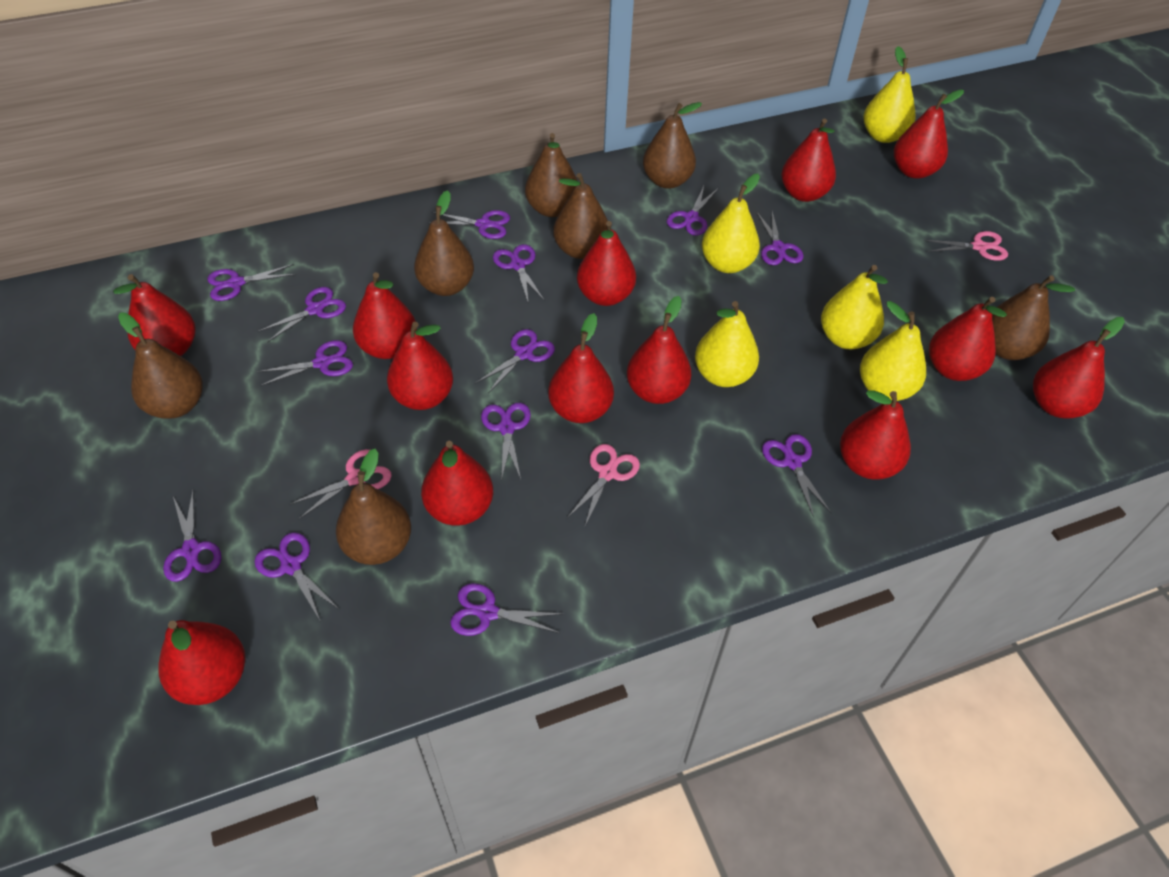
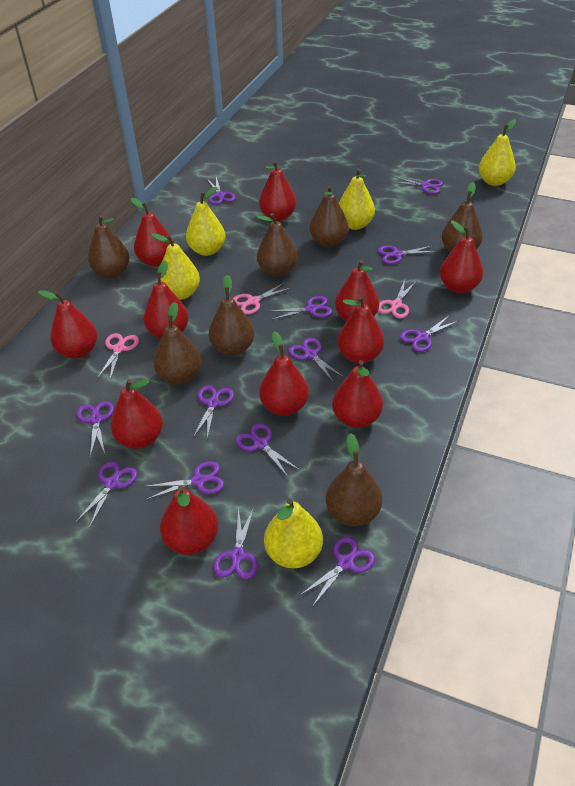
red pear: [113,274,196,356] [158,620,245,705] [353,272,417,359] [387,322,453,410] [421,441,493,526] [548,313,614,423] [577,221,636,306] [627,296,691,404] [781,119,836,202] [840,390,911,480] [894,89,964,179] [929,297,1007,381] [1033,317,1125,418] = 13 -> [38,290,97,359] [111,379,163,449] [131,198,174,267] [144,260,189,339] [160,486,218,555] [259,161,296,221] [259,331,309,416] [332,360,383,428] [335,260,379,321] [337,296,384,363] [440,221,483,293] = 11

